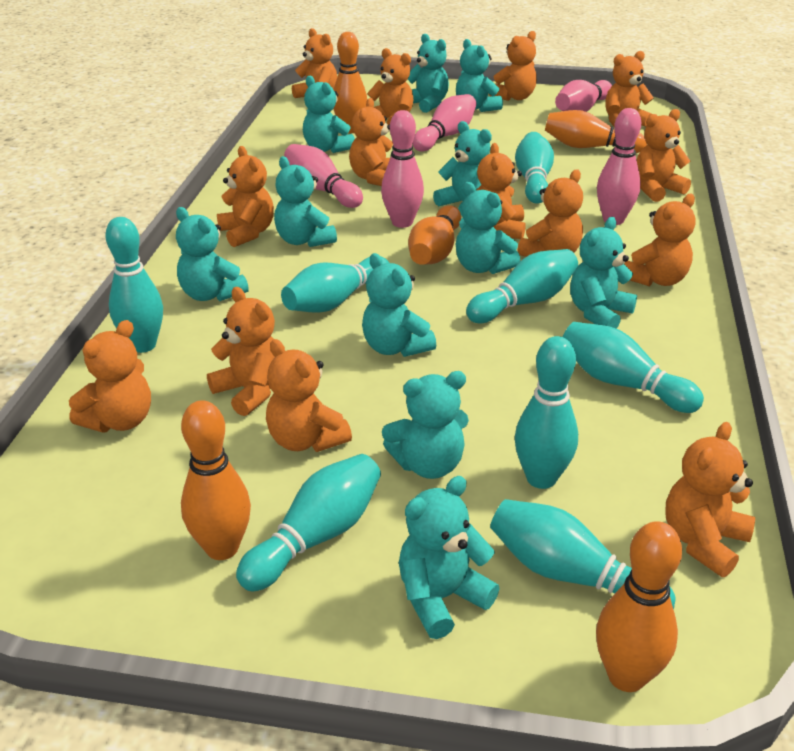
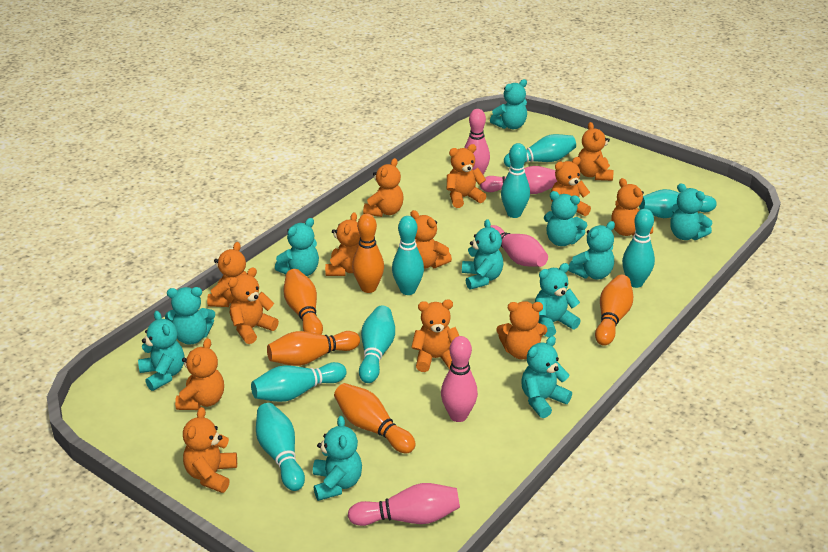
orange teddy bear: [69,320,151,433] [207,287,275,416] [217,146,274,247] [266,339,352,452] [292,28,337,98] [349,98,393,186] [367,48,413,125] [477,143,526,239] [489,31,537,101] [517,169,583,257] [605,51,654,127] [624,194,696,286] [637,109,691,202] [665,422,755,577] = 14 -> [175,338,224,410] [183,407,237,493] [207,242,247,307] [228,267,279,344] [325,212,360,276] [363,158,404,217] [411,210,452,269] [411,300,459,372] [447,144,486,208] [497,301,547,359] [551,157,591,216] [578,122,614,181] [611,178,653,236] = 13

